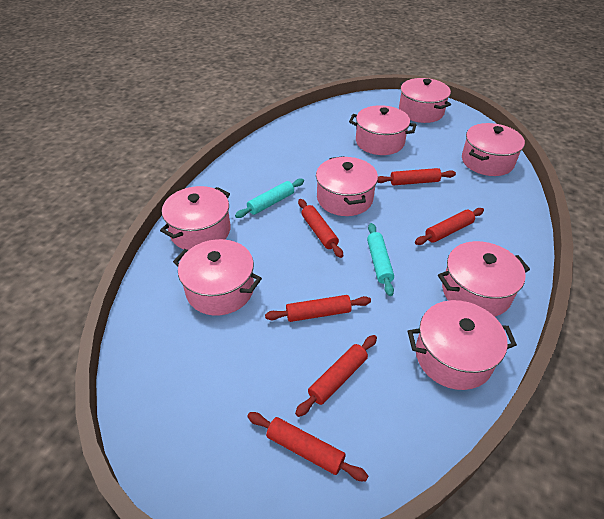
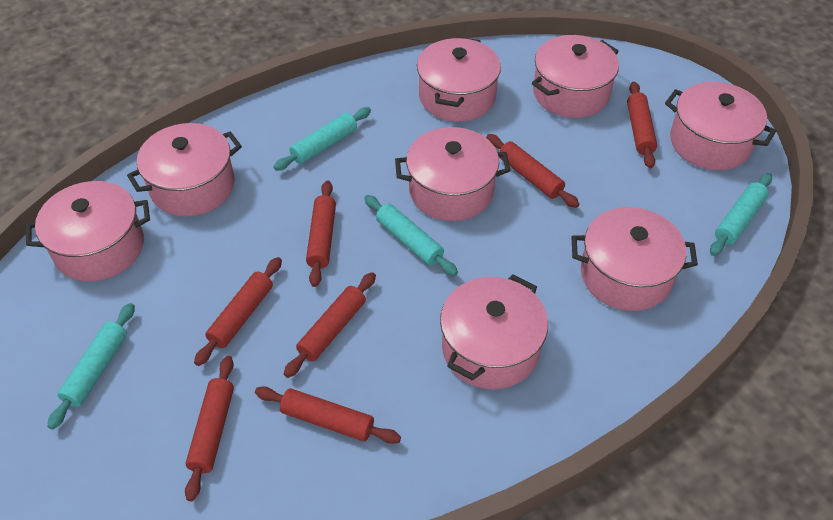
red rolling pin: [247,412,368,481] [265,295,371,322] [295,335,377,417] [298,199,343,258] [377,168,456,185] [415,208,484,245] = 6 -> [185,356,234,501] [194,257,282,366] [255,386,401,444] [284,272,376,378] [306,181,336,287] [486,134,580,208] [627,82,657,168] = 7
turquoise rolling pin: [235,179,304,218] [367,223,394,296] = 2 -> [47,303,135,430] [274,107,371,171] [364,195,458,276] [710,173,772,256] = 4

